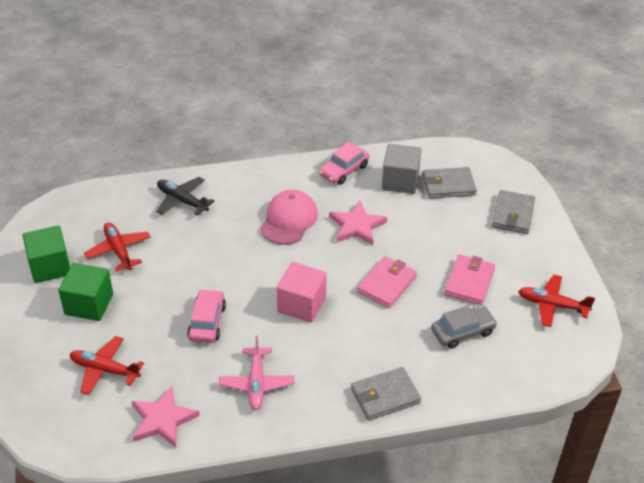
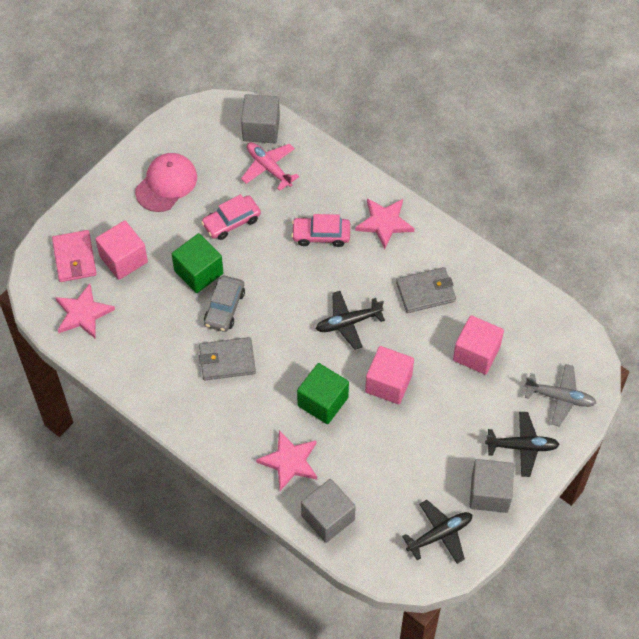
black plane: [156,177,214,216] = 1 -> [316,291,385,350] [402,500,472,564] [485,412,560,477] = 3
grey cube: [382,144,421,194] = 1 -> [241,94,280,143] [301,479,356,543] [469,459,514,513] = 3
grey plane: none = 0 -> [524,364,596,427] = 1
grey wallet: [351,367,421,421] [422,167,477,199] [492,190,535,234] = 3 -> [199,337,256,380] [396,267,456,313] = 2
pink cube: [277,262,327,323] = 1 -> [96,220,148,280] [365,346,414,404] [453,315,504,375] = 3
pink star: [132,386,200,448] [329,201,387,245] = 2 -> [55,284,115,338] [256,430,317,491] [355,198,414,249] = 3
pink wallet: [357,256,417,308] [444,255,495,305] = 2 -> [52,230,97,282] = 1
red plane: [69,336,144,395] [84,222,151,271] [518,275,595,327] = 3 -> none = 0

